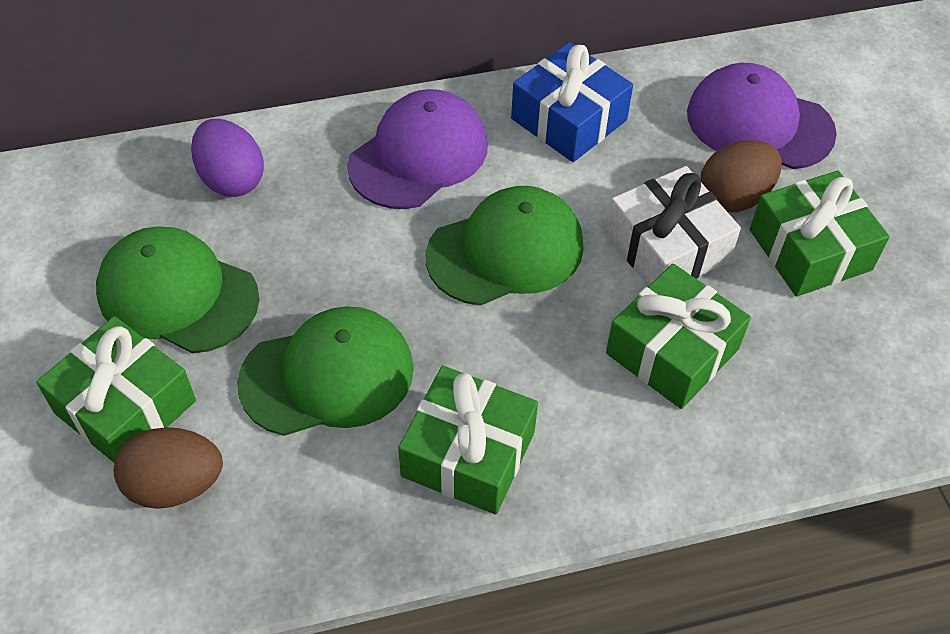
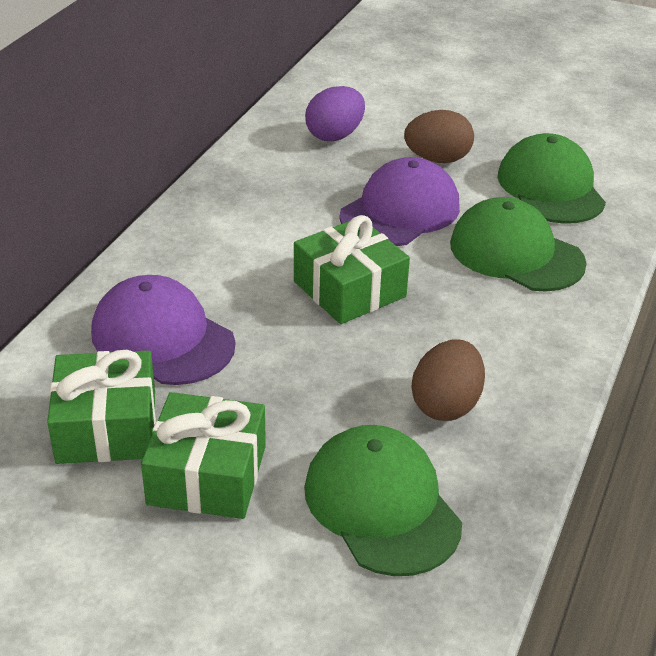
blue gift: [511,42,633,162] = 1 -> none = 0
green gift: [36,316,196,463] [398,366,538,515] [606,263,751,409] [750,170,890,297] = 4 -> [47,350,156,464] [141,392,266,519] [294,215,410,324] = 3
white gift: [606,166,741,286] = 1 -> none = 0

